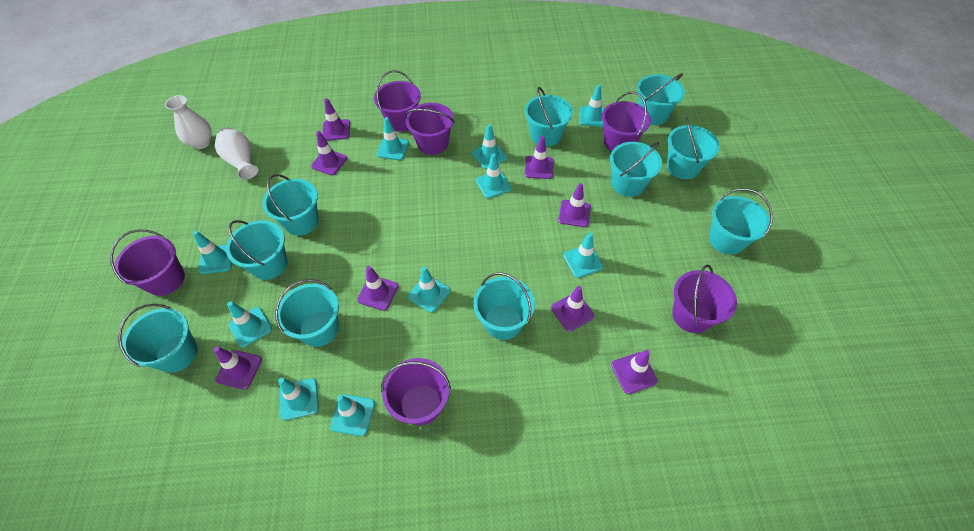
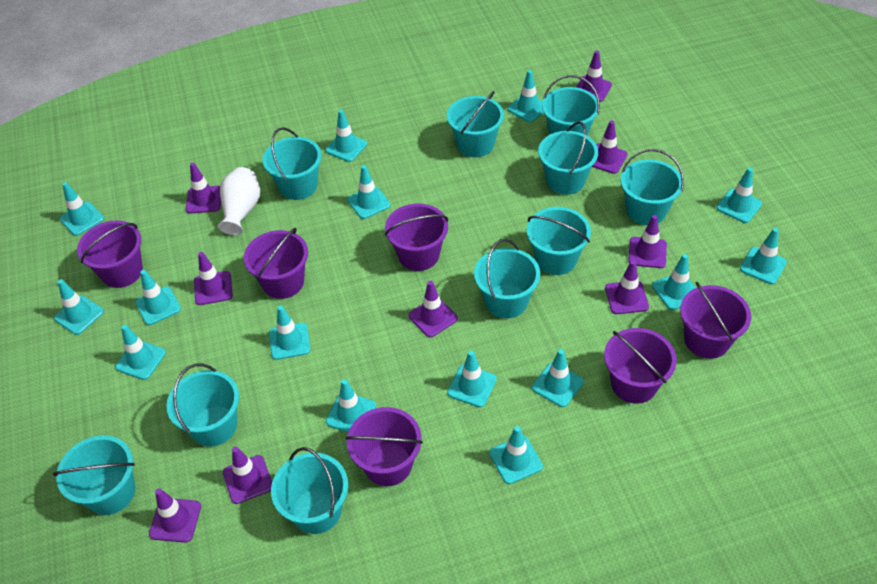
purple traffic cone: [214,347,262,390] [311,131,347,175] [322,98,350,141] [357,266,398,311] [525,136,554,179] [551,286,595,332] [558,183,591,227] [611,350,658,394] = 8 -> [149,489,201,543] [186,163,221,214] [194,252,233,305] [223,447,272,504] [409,281,458,337] [576,51,612,102] [592,120,628,174] [605,260,649,314] [628,215,667,268] = 9
turquoise traffic cone: [193,231,232,274] [227,301,272,347] [278,378,319,421] [330,394,375,436] [377,117,409,160] [408,266,450,313] [472,124,507,169] [476,153,511,199] [563,233,603,278] [579,84,605,127] = 10 -> [54,279,104,335] [60,182,104,236] [115,325,166,380] [135,270,181,325] [269,305,310,360] [325,110,367,162] [326,379,376,432] [347,165,391,219] [447,351,497,407] [489,426,543,484] [508,70,544,122] [532,349,584,407] [652,254,696,310] [716,168,762,223] [740,228,787,284] = 15
white vase: [165,95,212,149] [215,127,258,180] = 2 -> [218,167,260,235] = 1

